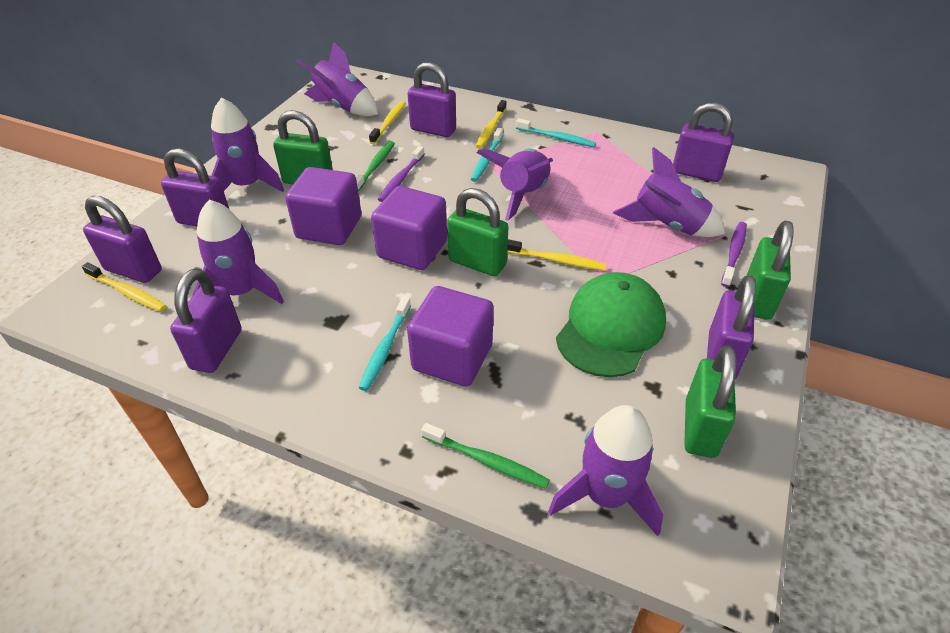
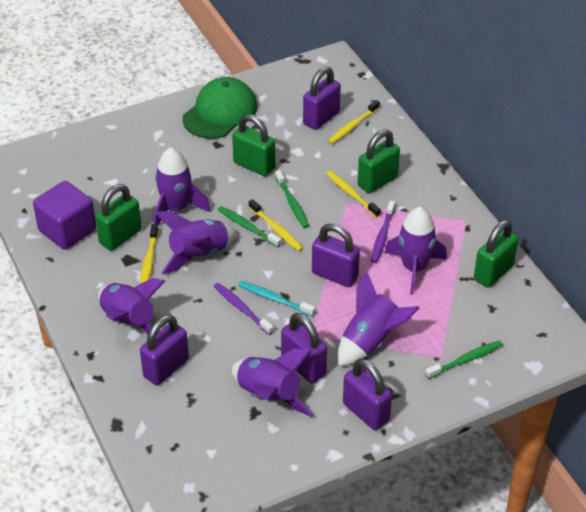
green toothbrush: [356,141,395,192] [421,423,550,489] = 2 -> [218,206,281,248] [275,170,309,228] [425,340,503,379] = 3
purple cube: [285,167,361,245] [371,186,447,270] [407,286,494,387] = 3 -> [33,181,96,250] = 1
purple padlock: [83,196,162,283] [161,149,230,226] [170,268,242,373] [408,62,456,137] [673,103,734,182] [707,275,756,379] = 6 -> [140,315,189,385] [281,313,327,383] [303,67,341,130] [312,223,360,287] [343,359,392,430] = 5
turquoise toothbrush: [359,297,411,391] [471,128,503,182] [516,118,596,147] = 3 -> [238,281,315,316] = 1

